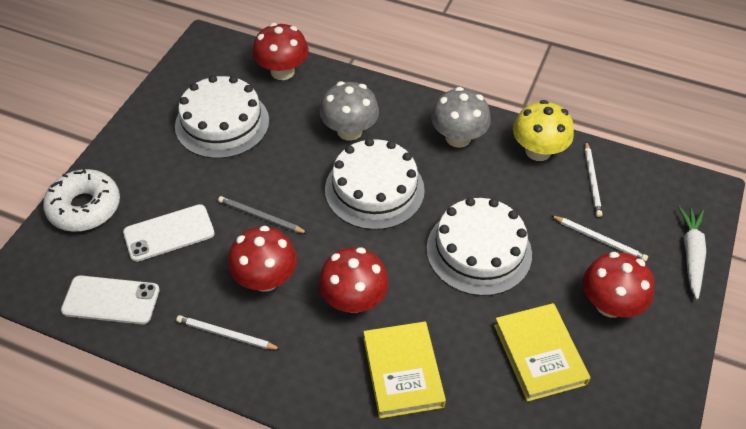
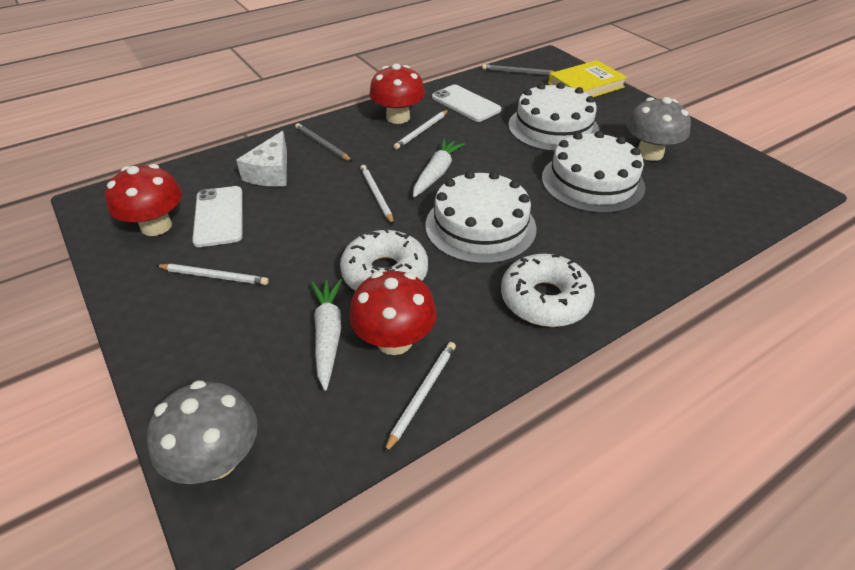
grey pencil: [218,196,308,234] = 1 -> [295,123,353,162] [482,64,555,75] = 2
red mushroom: [228,226,297,292] [253,23,309,80] [319,247,389,313] [583,252,655,317] = 4 -> [105,164,182,236] [349,271,436,355] [369,63,425,124] = 3
white carrot: [678,206,706,299] = 1 -> [311,279,342,391] [413,139,465,197] = 2
white cheese: none = 0 -> [236,131,287,186] = 1
white donut: [43,168,120,232] = 1 -> [340,228,428,291] [501,254,595,327] = 2
white pencil: [176,315,281,350] [550,215,648,262] [585,141,602,217] = 3 -> [156,264,269,285] [360,165,394,225] [384,342,456,454] [393,110,448,150] = 4
yellow book: [363,322,446,419] [494,303,590,402] = 2 -> [548,60,627,97] = 1
yellow mushroom: [513,100,574,161] = 1 -> none = 0

